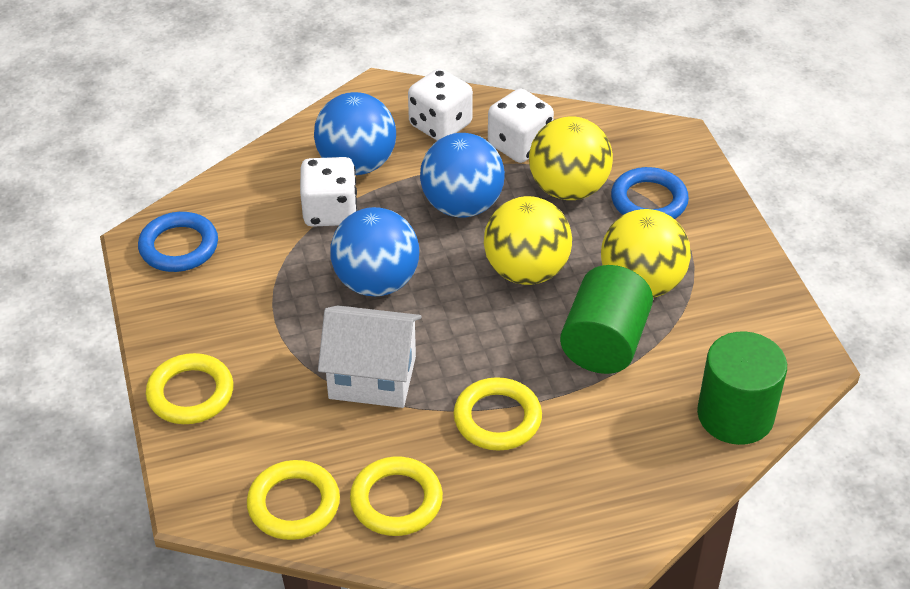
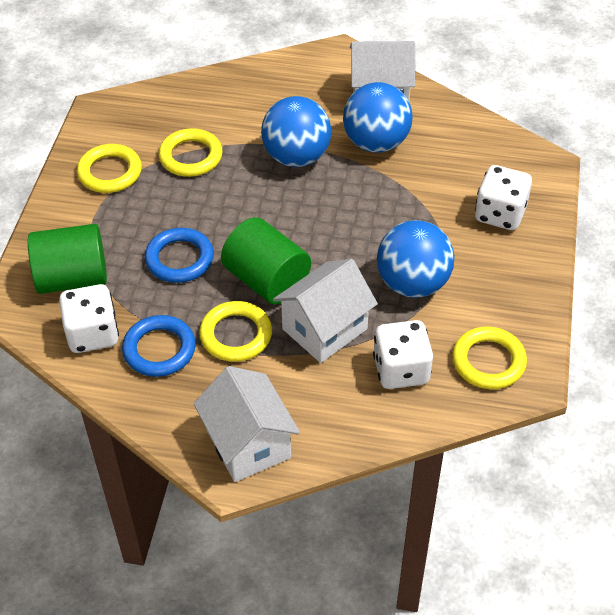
white house: [318,305,421,408] = 1 -> [193,366,300,482] [273,259,378,363] [350,41,415,101] = 3
yellow ball: [484,196,572,285] [529,116,613,200] [601,209,691,297] = 3 -> none = 0

